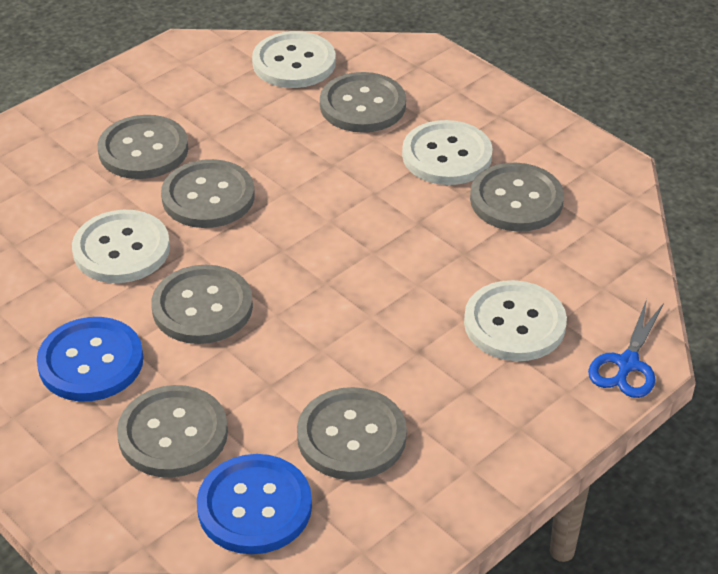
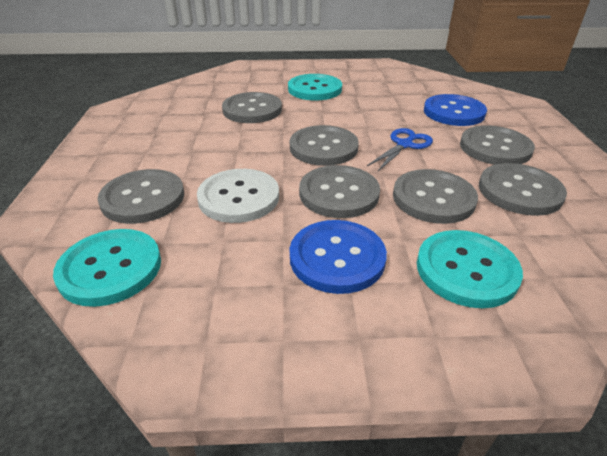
turquoise button: none = 0 -> [53,229,161,307] [288,74,342,100] [417,230,523,308] = 3
white button: [72,210,170,283] [252,31,336,88] [402,120,493,185] [464,280,567,361] = 4 -> [197,169,279,223] = 1

